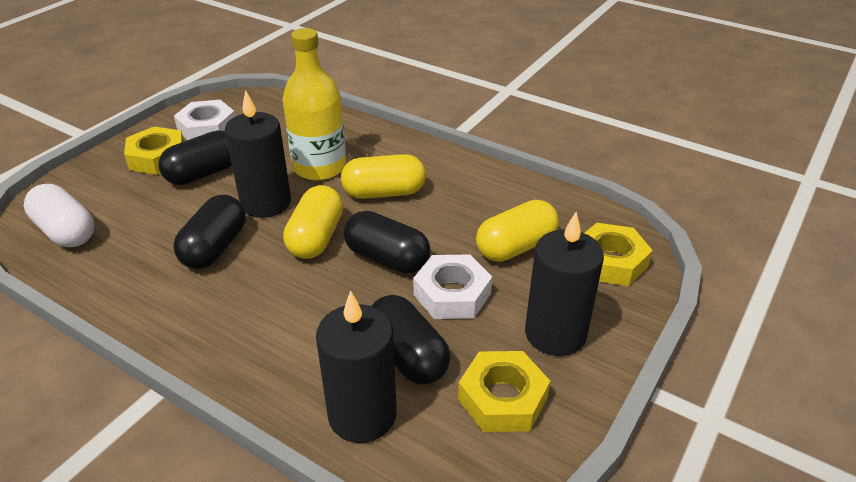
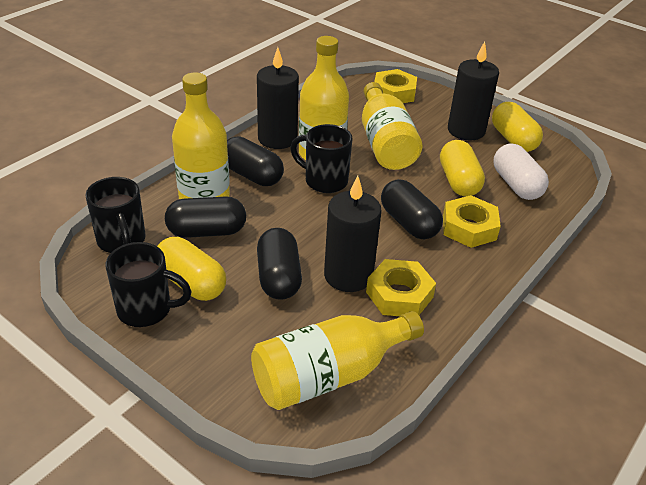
black mug: none = 0 -> [85,177,146,253] [105,242,192,327] [290,124,353,193] = 3
white nut: [174,100,235,140] [413,254,492,319] = 2 -> none = 0
yellow bottle: [283,28,346,181] = 1 -> [172,72,230,199] [251,311,424,410] [299,36,349,160] [362,82,422,170] = 4

